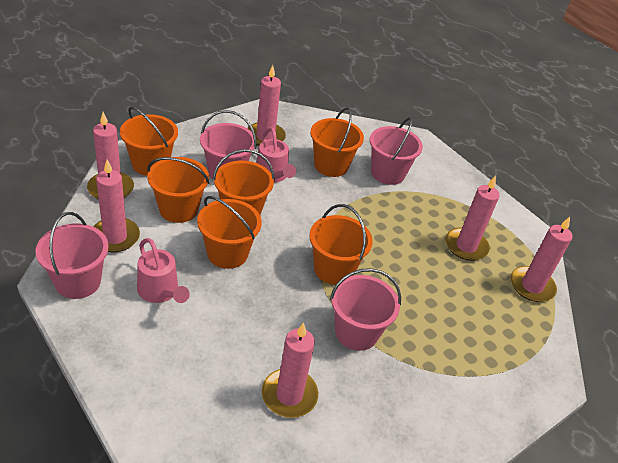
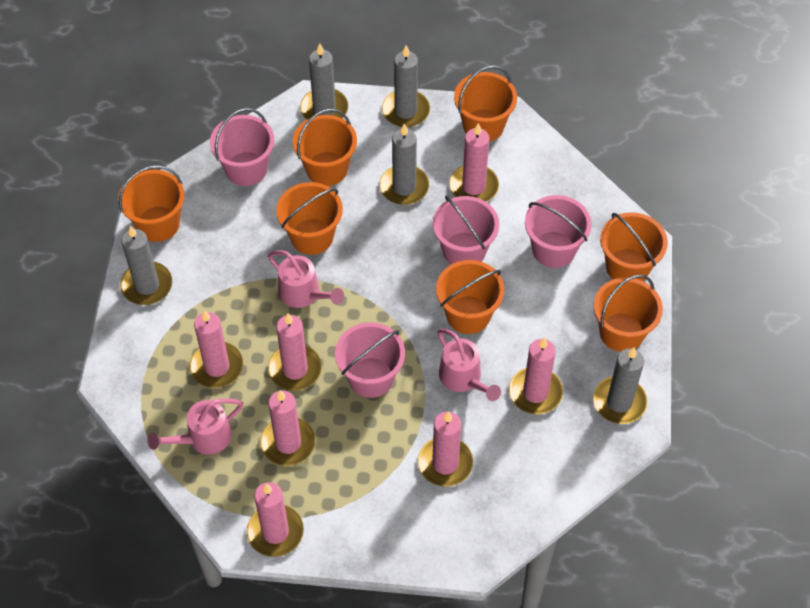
grey candle: none = 0 -> [120,226,172,305] [300,43,348,119] [380,124,429,205] [382,46,430,127] [593,348,647,424] = 5
orange bucket: [120,106,178,176] [147,157,210,223] [197,196,262,269] [213,149,275,215] [309,204,373,285] [310,107,364,177] = 6 -> [118,165,185,242] [276,182,343,255] [293,108,357,186] [436,260,505,334] [454,65,517,142] [594,274,663,352] [600,212,668,281] = 7
pink candle: [87,112,134,200] [93,159,140,252] [247,65,286,146] [262,323,318,418] [446,176,500,261] [511,217,573,302] = 6 -> [190,310,243,388] [247,482,304,557] [260,390,315,466] [268,313,322,391] [418,411,473,487] [449,123,499,202] [509,337,563,414] = 7
pink watering can: [137,238,190,303] [256,127,296,183] = 2 -> [147,398,243,454] [268,250,344,308] [438,329,501,401] = 3

